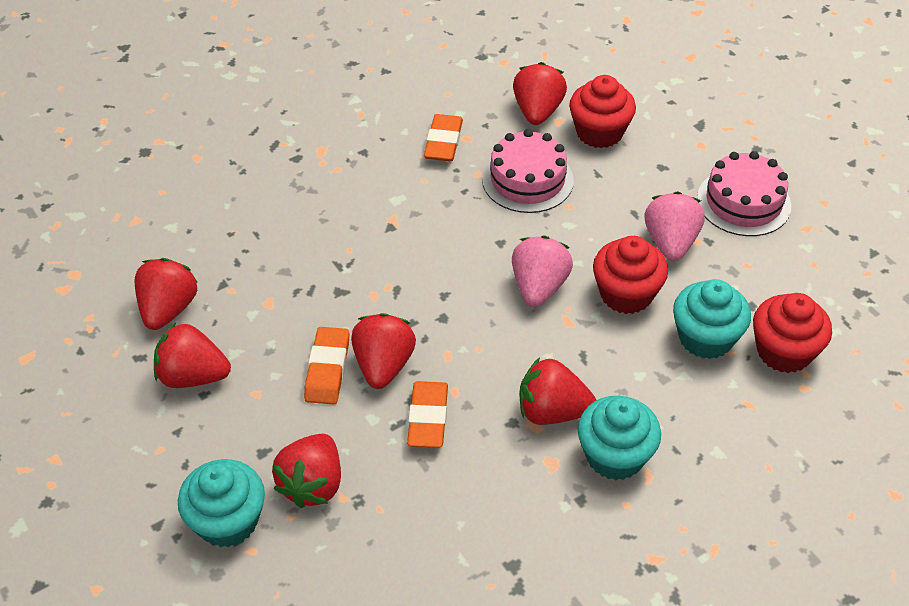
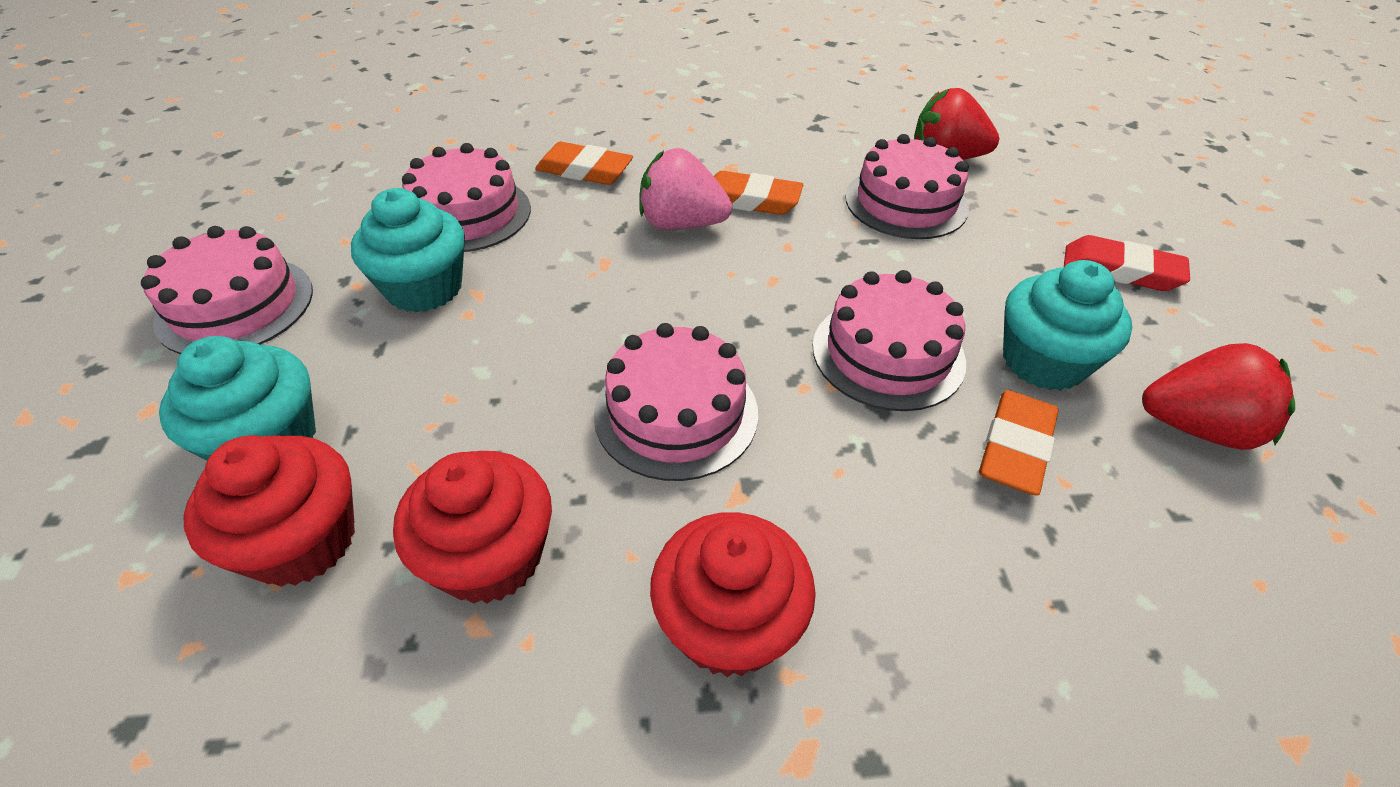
pink cake: [482,129,574,213] [697,151,791,236] = 2 -> [141,226,313,354] [402,143,531,252] [594,323,758,481] [813,270,966,411] [845,134,969,239] = 5
pink strawberry: [512,236,573,307] [645,191,705,261] = 2 -> [639,148,732,230] = 1
red eraser: none = 0 -> [1064,235,1190,291] = 1
red strawberry: [135,258,198,330] [154,323,231,388] [272,434,341,508] [351,313,416,389] [513,62,567,125] [519,357,596,425] = 6 -> [914,88,999,160] [1142,343,1295,450] = 2

